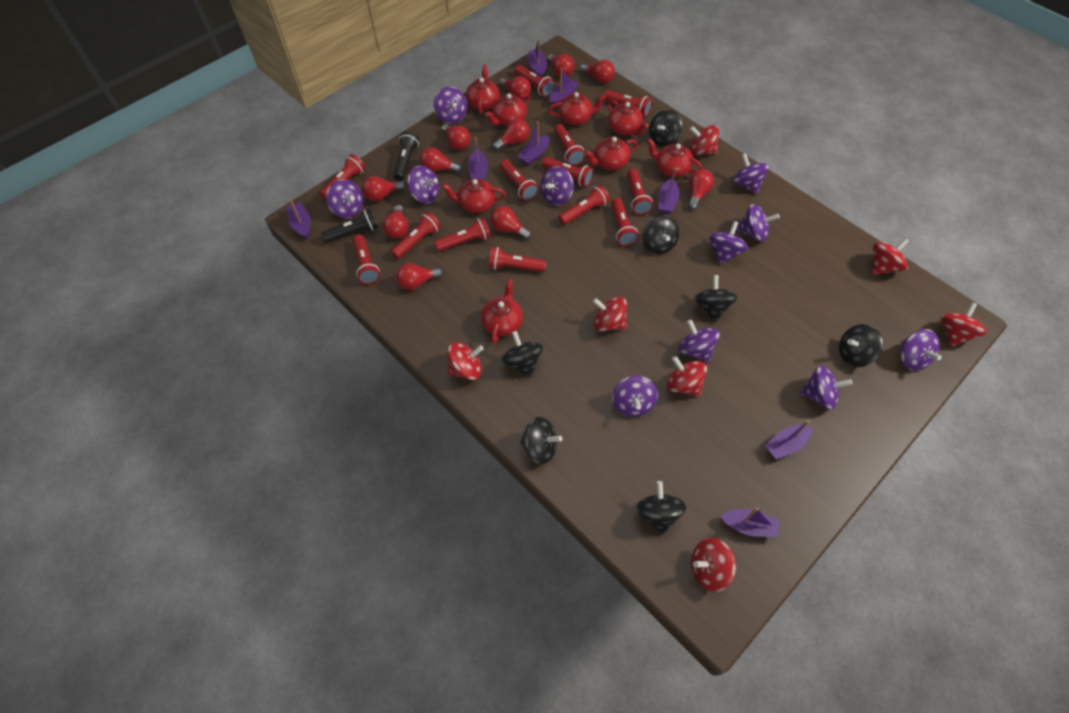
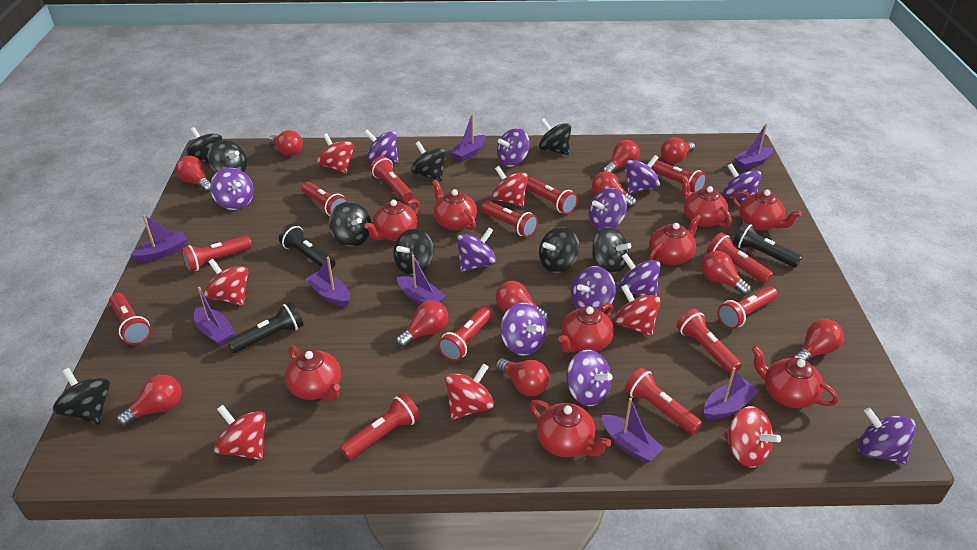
black flashlight: [321,209,378,243] [393,131,419,181] = 2 -> [227,302,304,353] [279,224,336,270] [733,223,802,268] = 3
black spinning top: [502,331,543,377] [520,417,562,464] [636,481,686,535] [642,215,680,254] [649,110,683,147] [694,275,737,322] [839,324,883,367] = 7 -> [53,368,110,425] [186,127,223,164] [208,140,247,173] [329,202,372,247] [393,228,434,275] [411,141,447,182] [539,119,571,155] [539,227,580,273] [592,227,631,273] = 9
purple spinning top: [326,180,364,219] [407,166,439,204] [433,87,467,124] [540,166,574,205] [612,376,658,417] [679,320,720,363] [709,221,748,265] [732,153,769,194] [736,204,780,242] [800,365,853,409] [900,329,942,371] = 11 -> [210,168,254,210] [364,130,399,163] [457,227,496,272] [497,128,530,167] [500,303,546,356] [566,350,613,406] [571,266,616,312] [589,188,627,230] [619,253,661,296] [625,155,660,194] [722,163,761,201] [857,408,916,464] = 12
red teapot: [442,178,506,213] [466,65,500,114] [481,279,523,344] [485,93,530,126] [549,92,606,125] [585,137,638,170] [607,100,649,136] [647,139,702,177] = 8 -> [285,346,341,400] [364,199,420,241] [432,179,477,230] [530,400,611,457] [558,303,614,353] [649,214,701,265] [681,176,732,228] [732,190,802,231] [751,346,838,408] = 9

